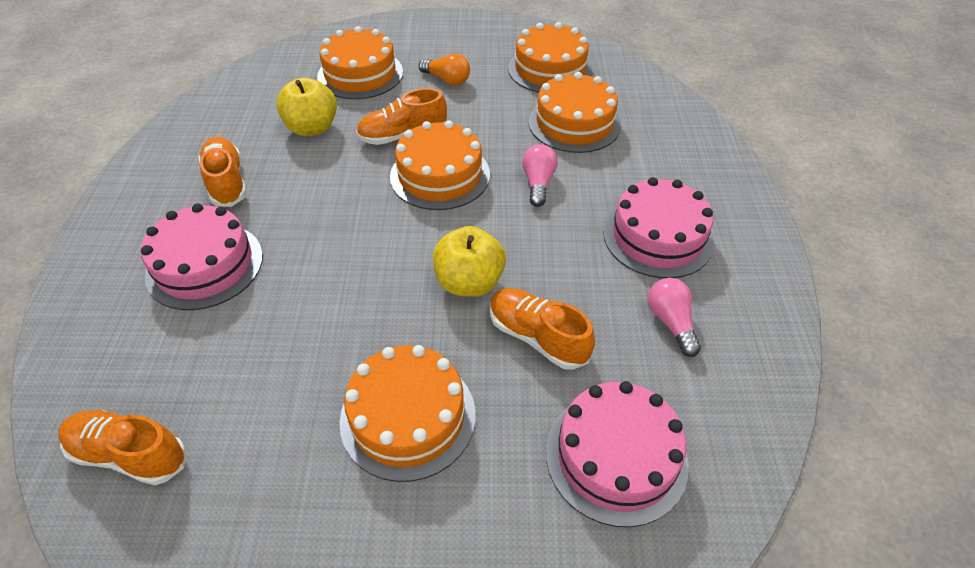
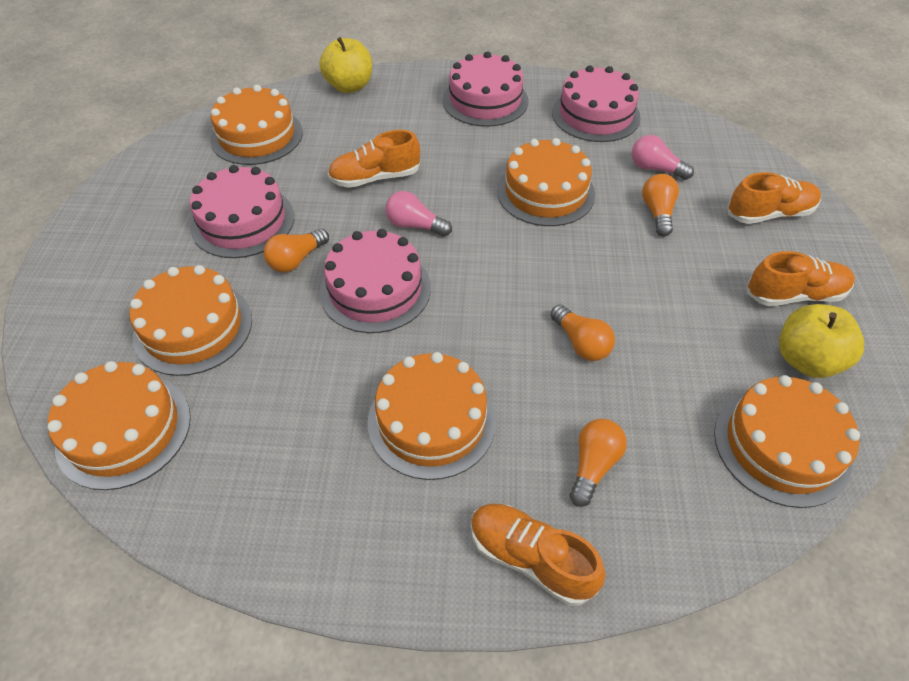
orange cake: [317,26,403,99] [339,345,476,482] [390,121,490,210] [508,22,593,93] [529,72,621,153] = 5 -> [47,361,191,490] [130,265,252,376] [211,85,303,165] [368,352,496,480] [497,138,595,226] [714,375,860,508] = 6
orange light bulb: [419,53,470,86] = 1 -> [264,228,329,272] [550,305,615,361] [570,419,627,507] [642,174,679,237] = 4
pink cake: [141,203,263,310] [546,381,689,527] [603,177,714,278] = 3 -> [190,165,294,258] [320,229,431,333] [443,51,528,127] [552,65,641,142] = 4

